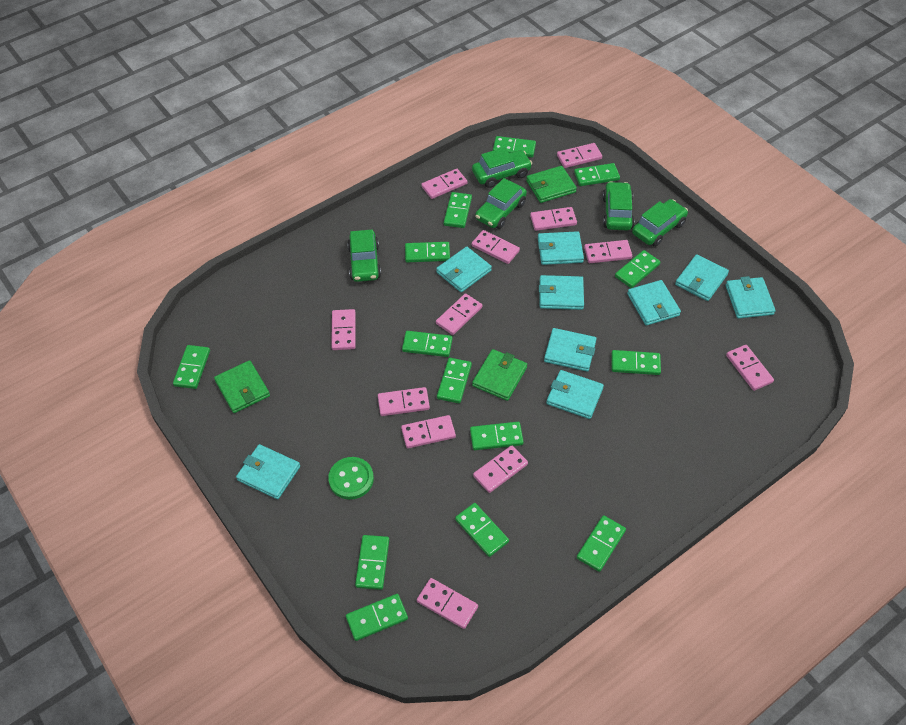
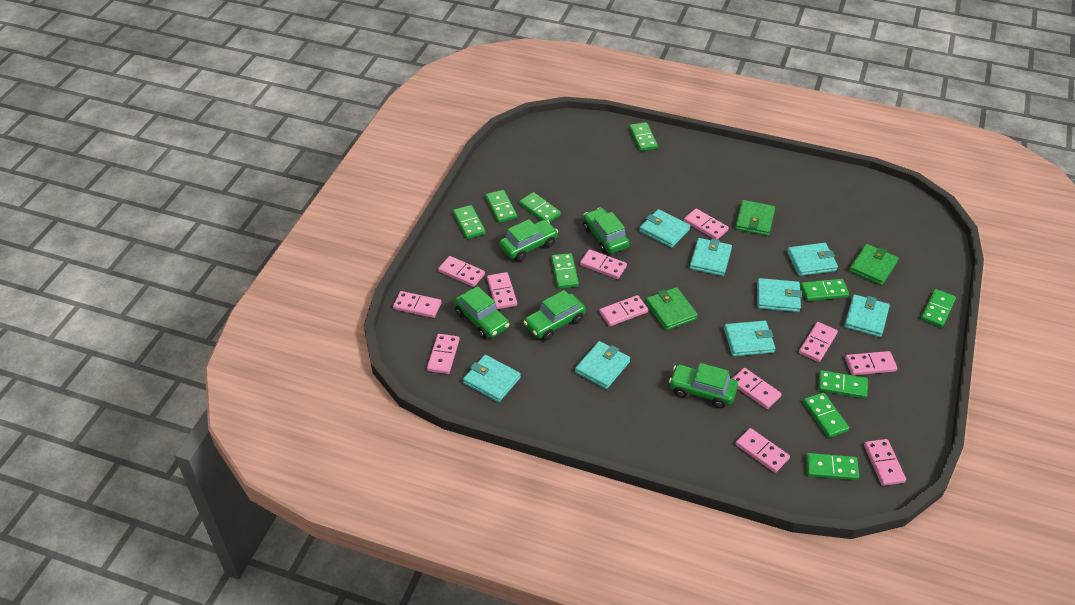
green button: [328,457,374,500] = 1 -> none = 0
green domino: [173,345,210,389] [346,594,408,641] [355,535,389,590] [402,331,452,357] [405,242,450,262] [437,358,472,403] [444,192,472,228] [455,503,509,557] [470,422,524,450] [493,136,536,157] [574,163,620,186] [577,515,626,572] [611,350,661,375] [615,250,660,288] = 14 -> [453,205,486,239] [485,190,517,223] [519,192,561,222] [551,253,579,288] [629,122,658,151] [800,279,849,301] [803,392,849,438] [806,453,859,480] [818,370,868,399] [921,289,956,328] = 10
turquoise wallet: [236,444,300,499] [436,247,492,293] [538,231,584,265] [539,275,584,310] [544,328,597,372] [546,370,604,419] [627,280,681,326] [675,254,729,301] [725,276,776,319] = 9 -> [463,355,521,402] [575,341,630,389] [639,209,690,248] [689,238,732,276] [724,321,775,356] [757,278,802,312] [787,243,838,276] [844,294,890,337] = 8

